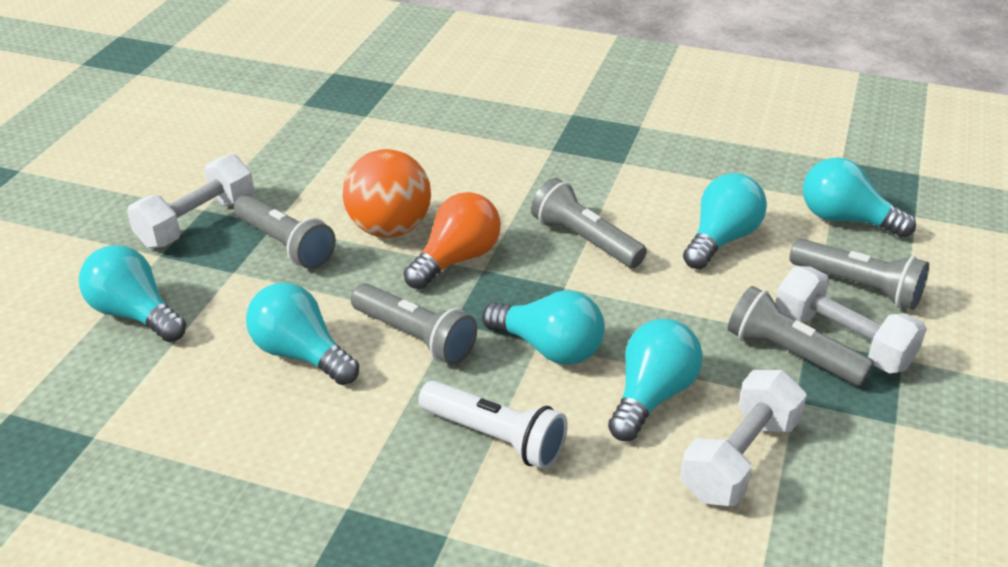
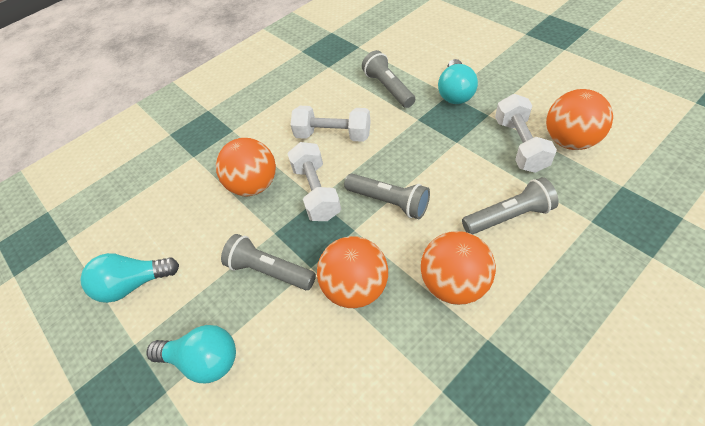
grey flashlight: [234,195,336,269] [351,283,477,365] [531,178,647,268] [728,286,874,386] [789,238,929,310] = 5 -> [221,234,316,290] [344,174,430,219] [362,50,415,108] [462,177,559,234] = 4
orange ball: [343,149,431,238] = 1 -> [216,138,276,196] [317,236,388,308] [421,231,496,305] [546,89,613,150] = 4
orange light bulb: [403,192,501,289] = 1 -> none = 0
turquoise light bulb: [79,245,186,342] [246,283,359,385] [482,290,605,365] [608,319,703,441] [683,173,767,269] [803,157,916,238] = 6 -> [81,253,179,303] [146,325,236,383] [438,59,478,104] = 3
white flashlight: [418,380,568,469] = 1 -> none = 0

